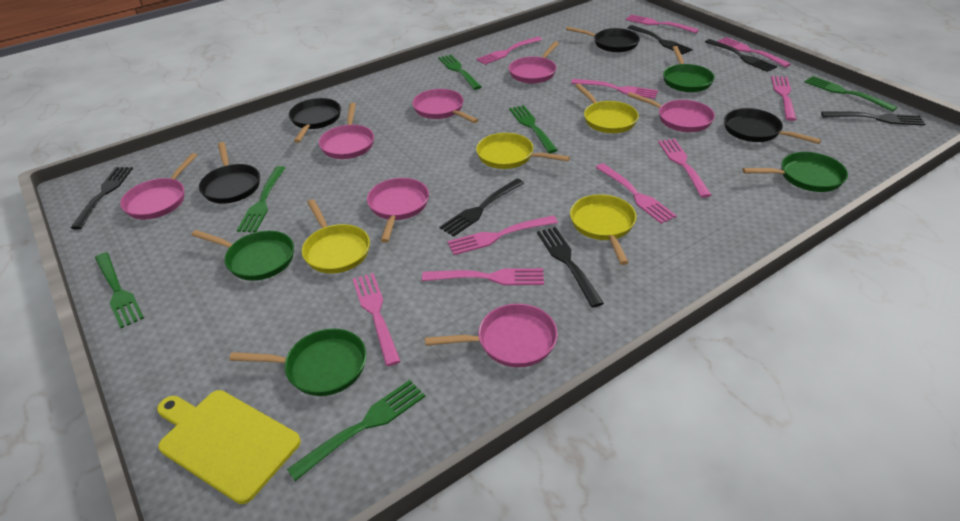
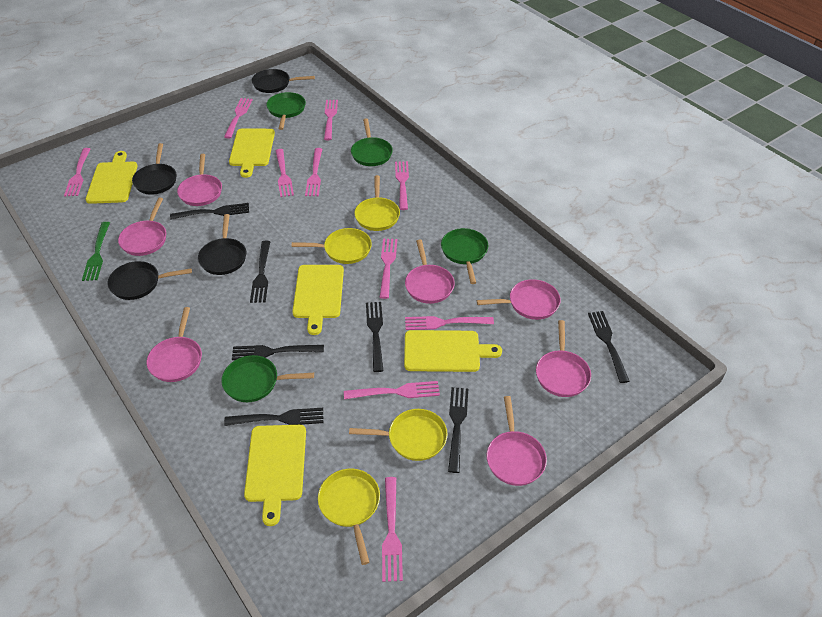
black fork: [71,167,133,229] [440,179,524,237] [537,227,604,308] [627,25,692,54] [705,39,777,72] [821,111,925,126] = 6 -> [170,203,249,220] [224,408,323,426] [232,345,324,360] [250,241,270,303] [366,302,383,372] [448,387,468,473] [588,311,630,383] = 7
green fork: [95,252,144,328] [237,166,285,232] [287,380,425,481] [438,54,481,90] [509,105,558,153] [805,76,898,112] = 6 -> [82,222,110,281] = 1
yellow cutting board: [157,390,301,504] = 1 -> [86,151,138,204] [229,129,275,178] [244,425,306,526] [292,265,344,335] [404,330,502,372] = 5

